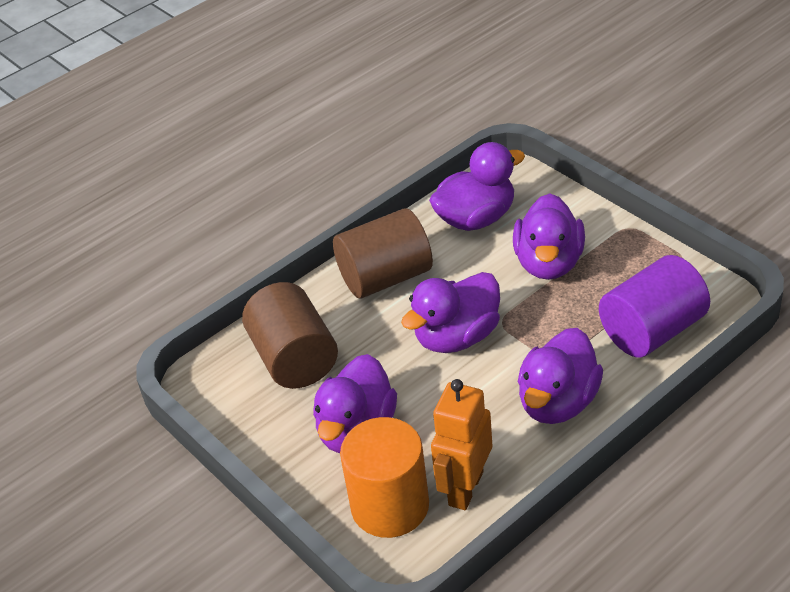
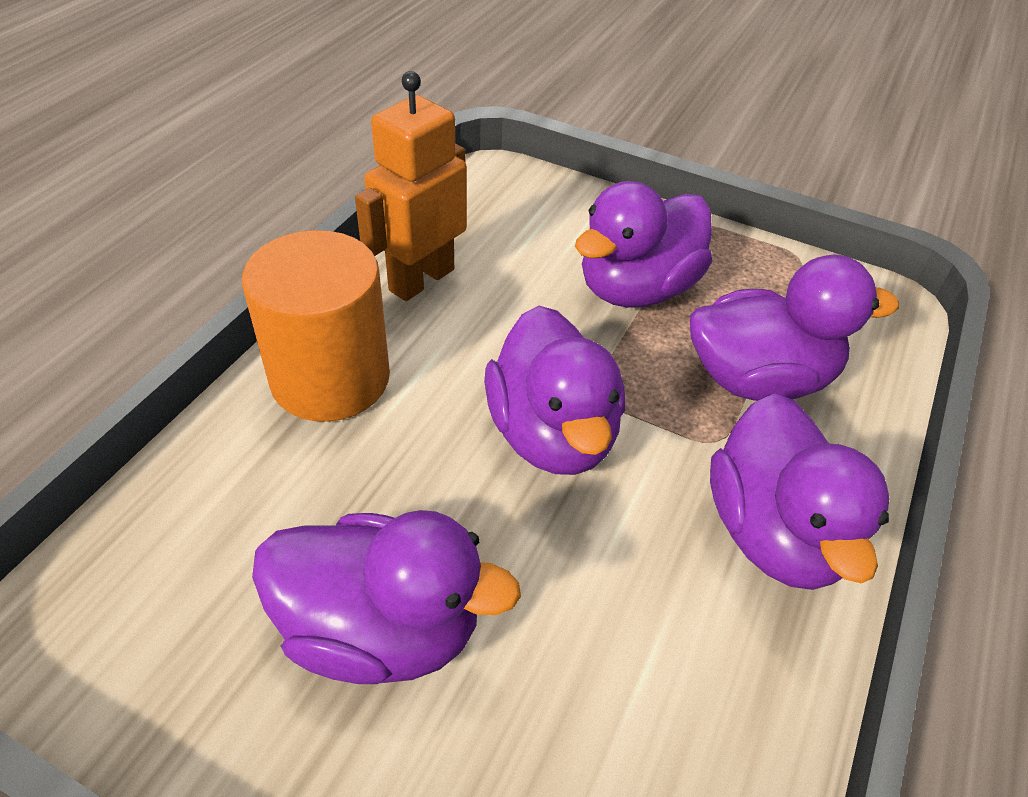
brown cylinder: [242,282,338,389] [333,208,433,298] = 2 -> none = 0
purple cylinder: [599,255,710,357] = 1 -> none = 0

